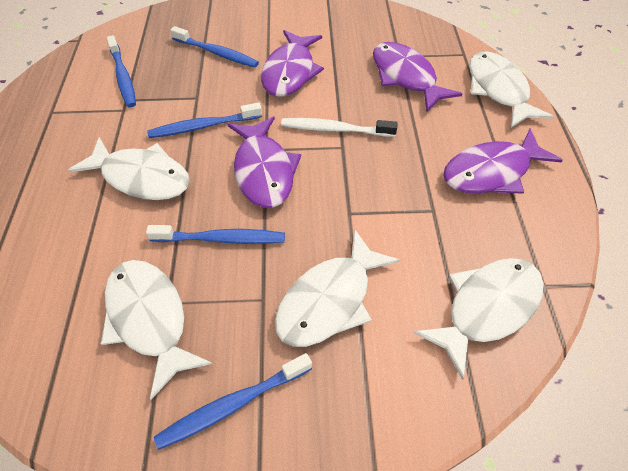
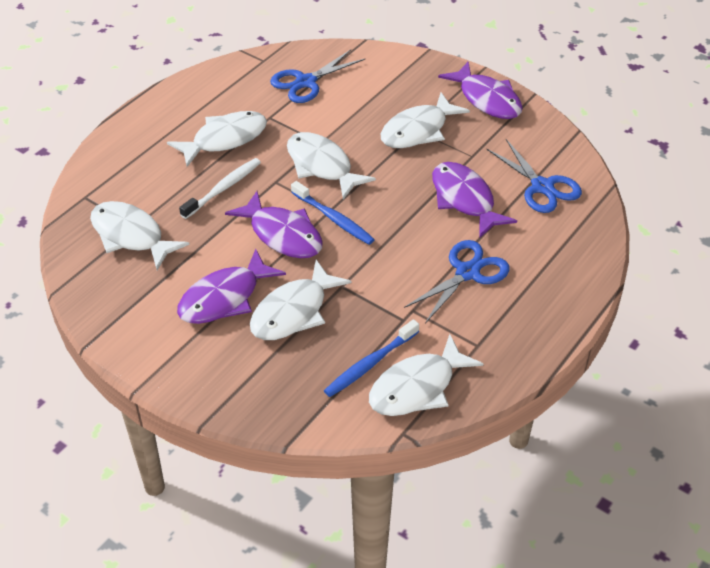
blue scissors: none = 0 -> [270,50,366,103] [404,240,510,323] [486,139,582,213] = 3
blue toothbrush: [107,35,136,108] [146,225,285,244] [147,102,262,138] [154,353,312,450] [170,26,259,68] = 5 -> [291,181,375,245] [324,319,419,397] = 2
white fish: [68,137,190,200] [101,260,212,400] [275,229,400,347] [413,258,544,380] [469,52,553,128] = 5 -> [90,201,190,270] [167,111,267,167] [250,260,351,340] [287,132,376,199] [369,334,483,416] [381,92,470,148] = 6

